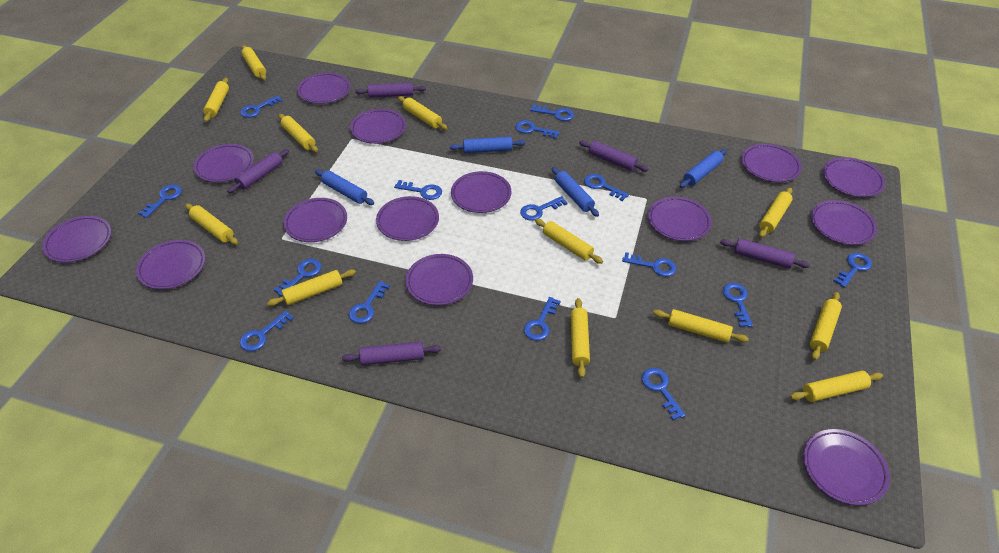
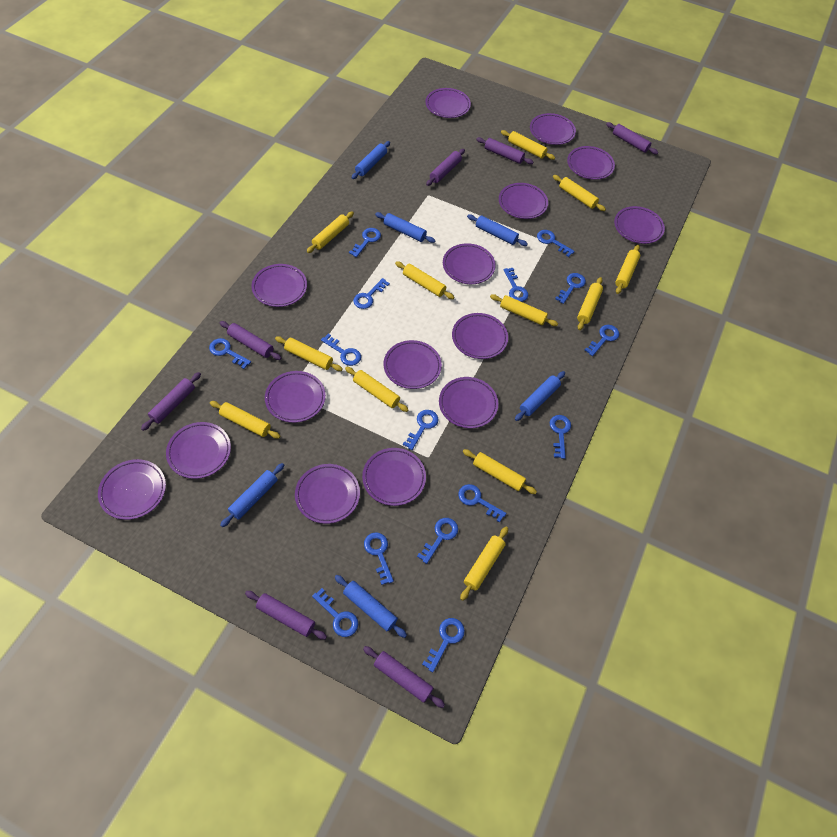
blue rolling pin: [315,169,374,205] [450,137,526,153] [552,167,599,217] [680,149,727,188] = 4 -> [220,463,284,527] [335,575,407,638] [352,141,390,179] [375,212,435,243] [467,214,528,246] [515,371,565,421] = 6
purple plate: [42,216,112,263] [136,240,205,289] [194,144,254,182] [284,198,347,242] [297,73,350,104] [350,109,406,144] [376,196,439,241] [405,254,473,306] [451,171,511,213] [648,197,712,241] [741,144,802,182] [803,429,890,506] [811,200,877,245] [823,157,885,197] = 14 -> [98,459,166,520] [166,422,231,479] [251,264,307,307] [265,371,326,423] [295,464,360,524] [362,448,426,506] [384,340,442,389] [425,88,471,118] [439,377,498,428] [443,243,496,284] [452,313,508,359] [499,183,548,219] [530,113,576,145] [567,146,615,180] [614,206,665,244] = 15
purple rolling pin: [227,149,289,193] [342,342,441,365] [355,83,426,98] [579,140,649,172] [720,238,810,269] = 5 -> [141,372,201,431] [220,321,281,360] [245,591,327,640] [363,646,445,708] [426,149,465,186] [476,137,533,164] [606,122,658,154] = 7

